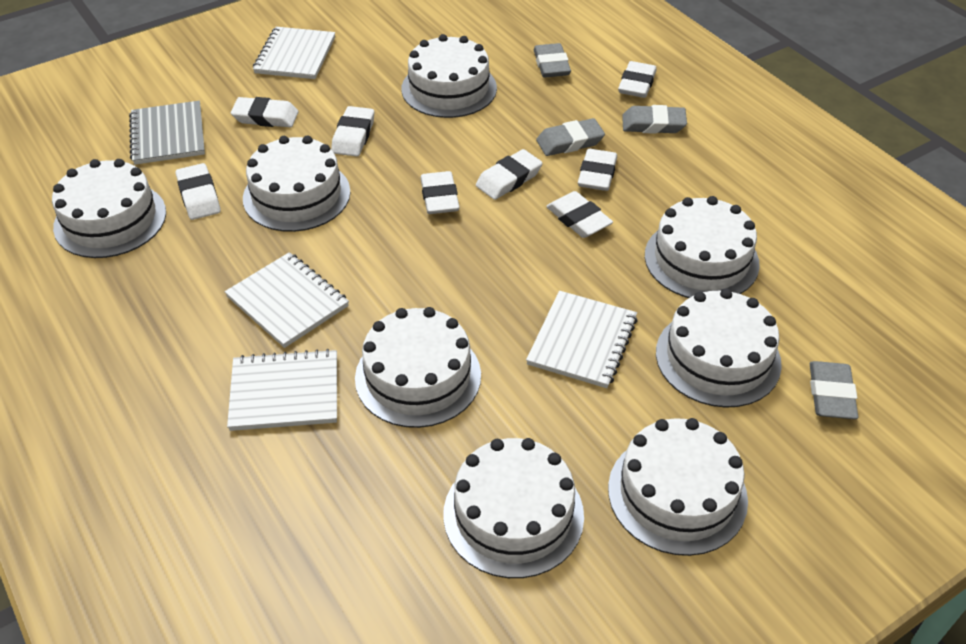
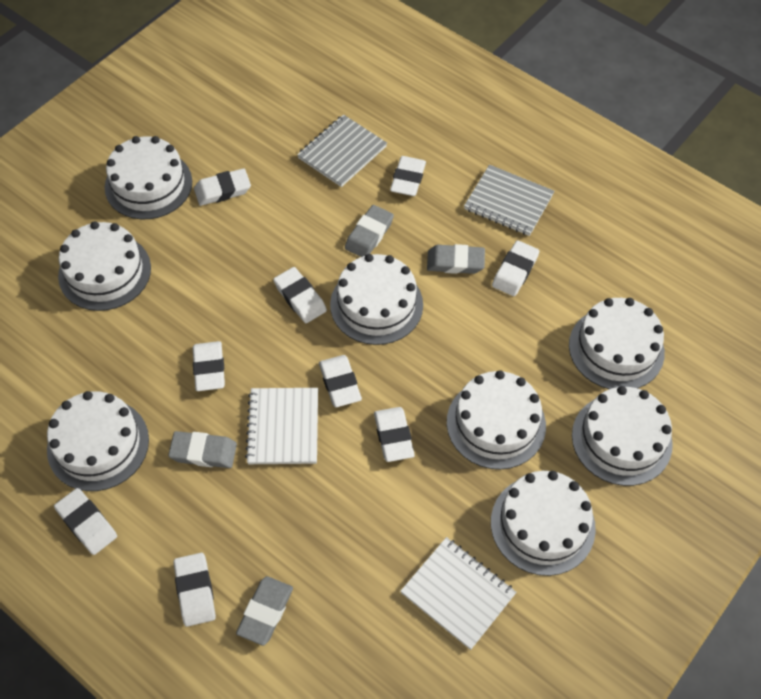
grey notebook: [129,101,205,165] = 1 -> [297,115,387,187] [464,165,554,236] = 2
white eraser: [176,163,221,220] [231,97,299,127] [331,106,374,156] [420,171,460,214] [476,149,543,200] [546,191,613,238] [578,149,617,191] [618,61,657,98] = 8 -> [54,488,117,555] [174,553,216,627] [193,341,225,391] [194,168,251,206] [273,267,327,323] [319,355,362,407] [374,407,415,462] [390,156,426,196] [492,240,539,296] = 9
white notebook: [225,252,349,348] [227,349,337,431] [253,27,335,79] [526,291,638,388] = 4 -> [245,388,318,464] [401,537,517,650] = 2

